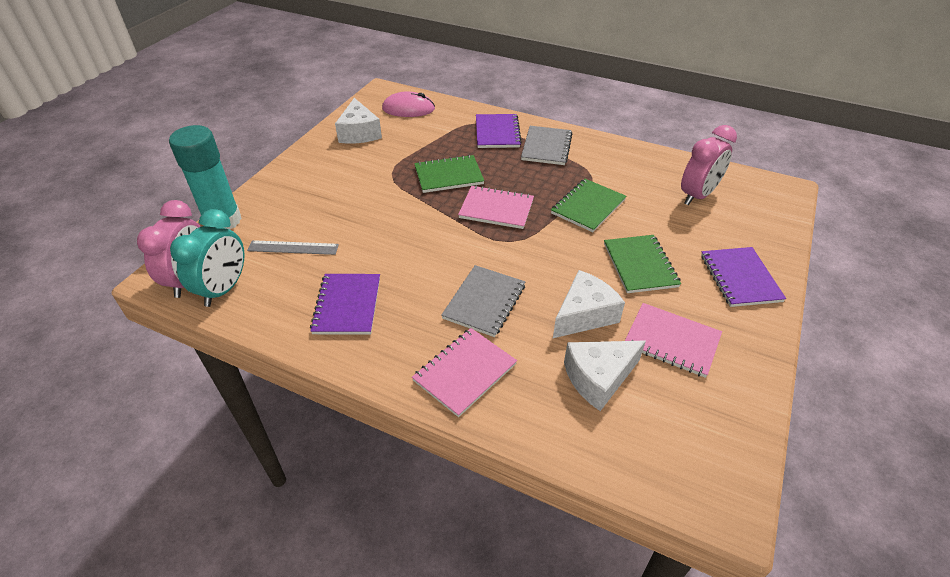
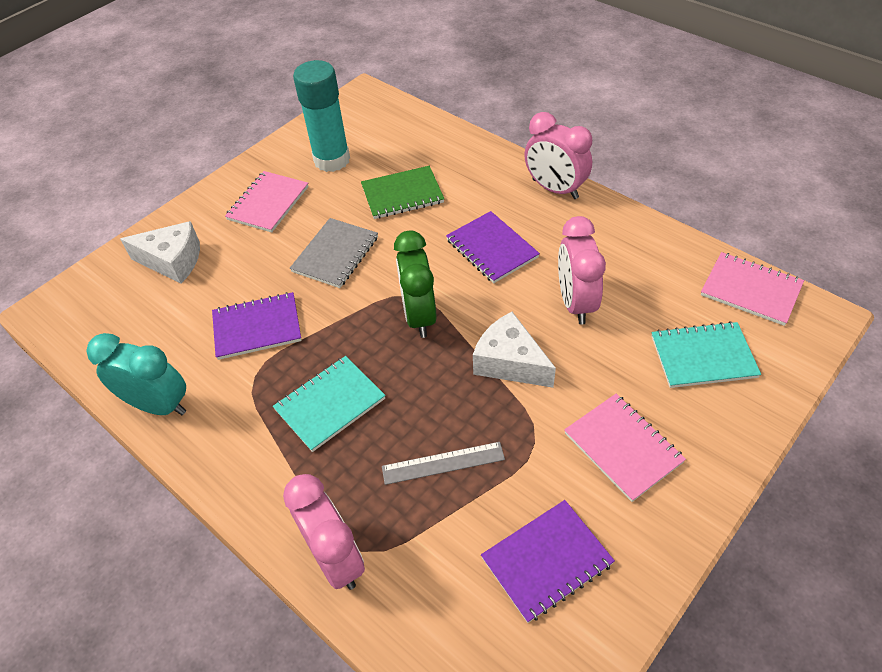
green clock: none = 0 -> [394,230,436,338] = 1
green notebook: [414,155,484,193] [551,179,626,232] [604,235,681,293] = 3 -> [361,166,444,219] = 1
grey notebook: [441,265,525,337] [521,126,572,165] = 2 -> [290,218,378,288] = 1
pink clock: [137,200,201,298] [681,125,737,205] = 2 -> [283,474,365,590] [524,112,592,199] [558,216,606,325] = 3
pink mouse: [382,91,435,117] = 1 -> none = 0
turquoise notebook: none = 0 -> [273,356,386,452] [651,321,761,388] = 2
white cheese: [335,98,382,144] [553,270,625,338] [564,341,646,411] = 3 -> [120,221,200,284] [473,312,556,388] = 2

